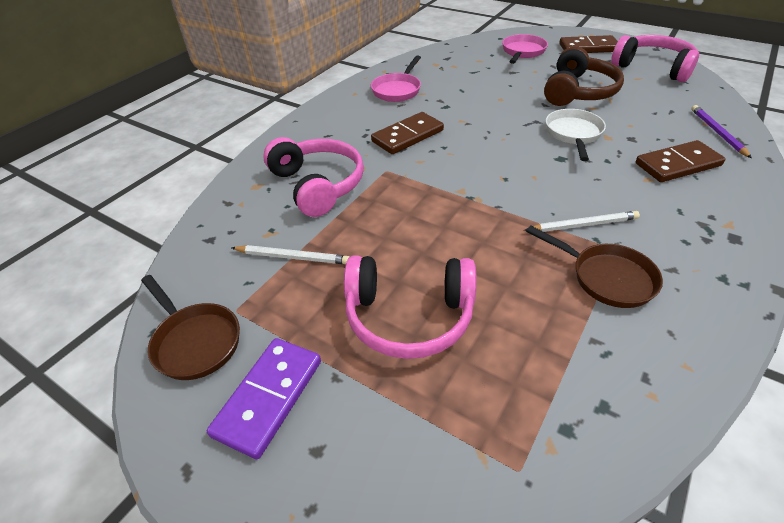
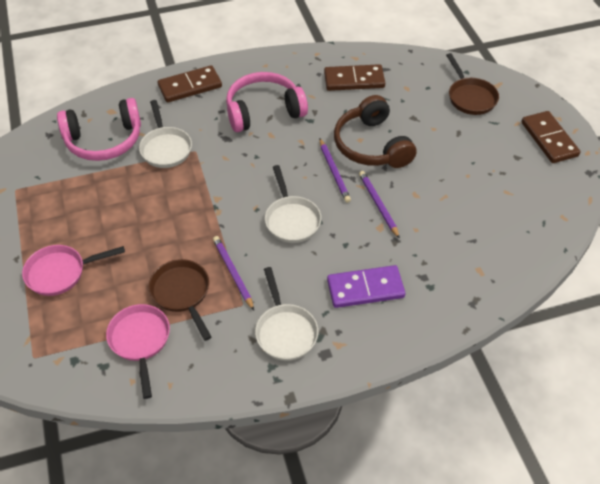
pink headphones: [263,137,364,217] [344,256,477,359] [611,35,699,82] = 3 -> [57,98,141,161] [226,72,308,132] = 2
purple pencil: [691,105,752,158] = 1 -> [213,236,254,310] [320,139,351,203] [359,171,400,239] = 3
white pan: [546,109,606,161] = 1 -> [139,100,192,168] [255,267,318,361] [265,165,321,243] = 3
white pencil: [232,245,349,264] [524,211,640,232] = 2 -> none = 0

